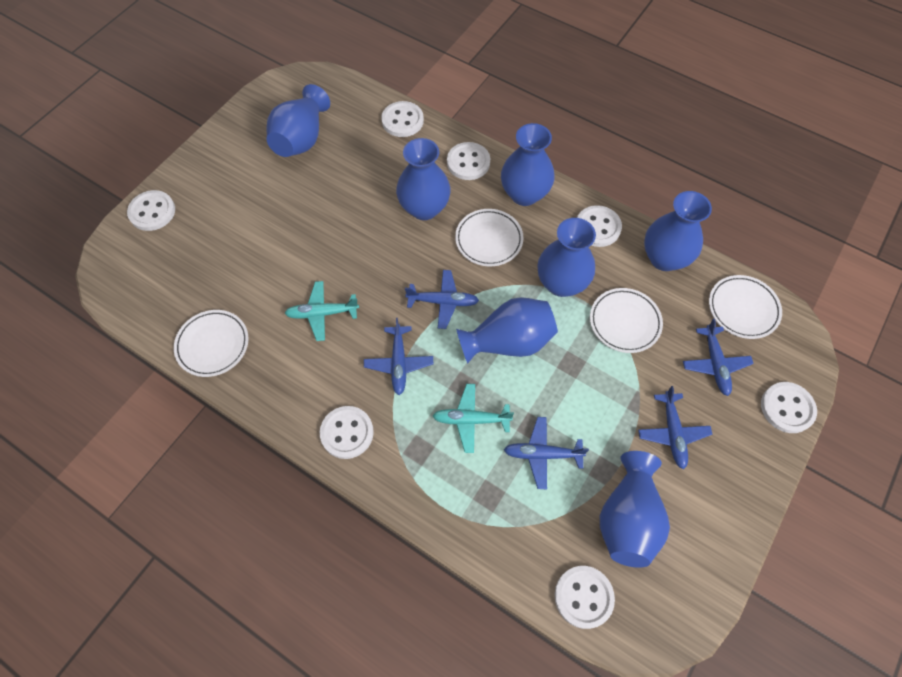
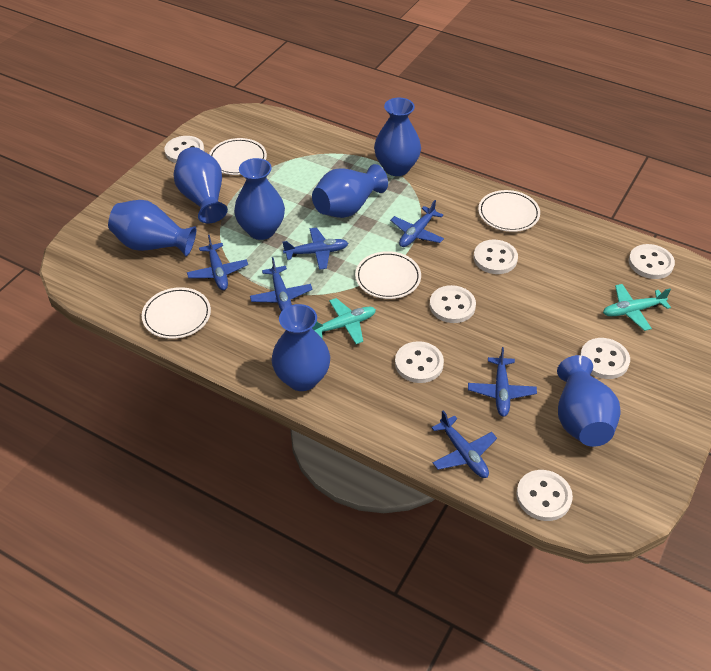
blue plane: [364,318,433,395] [405,270,479,329] [504,417,589,489] [638,386,712,469] [683,319,754,396] = 5 -> [187,235,248,290] [250,257,313,311] [282,228,348,270] [390,200,444,247] [431,410,497,478] [468,347,537,417] = 6

